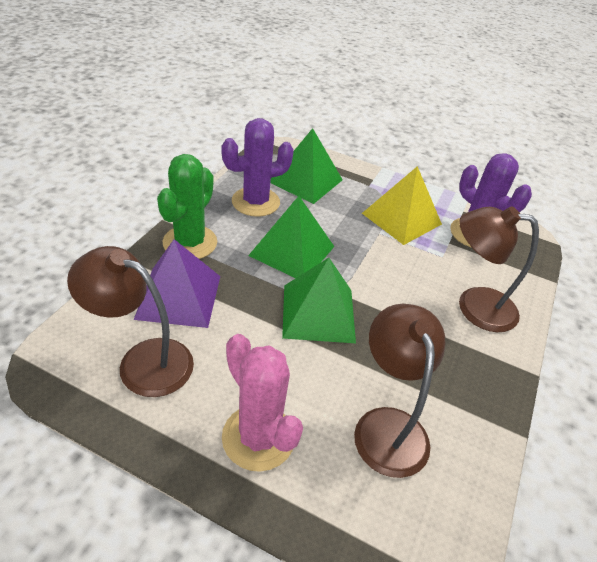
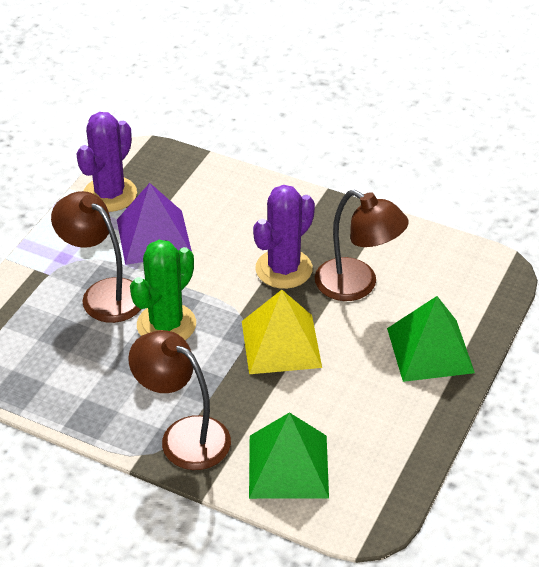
green pyramid: [248,196,335,278] [270,128,343,204] [282,258,356,343] = 3 -> [249,412,329,499] [387,296,475,382] = 2
pink cactus: [222,334,303,472] = 1 -> none = 0

